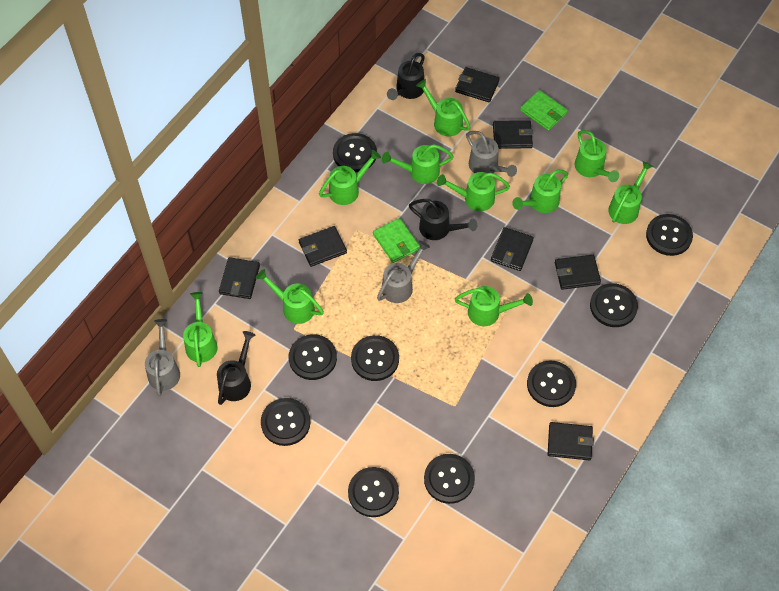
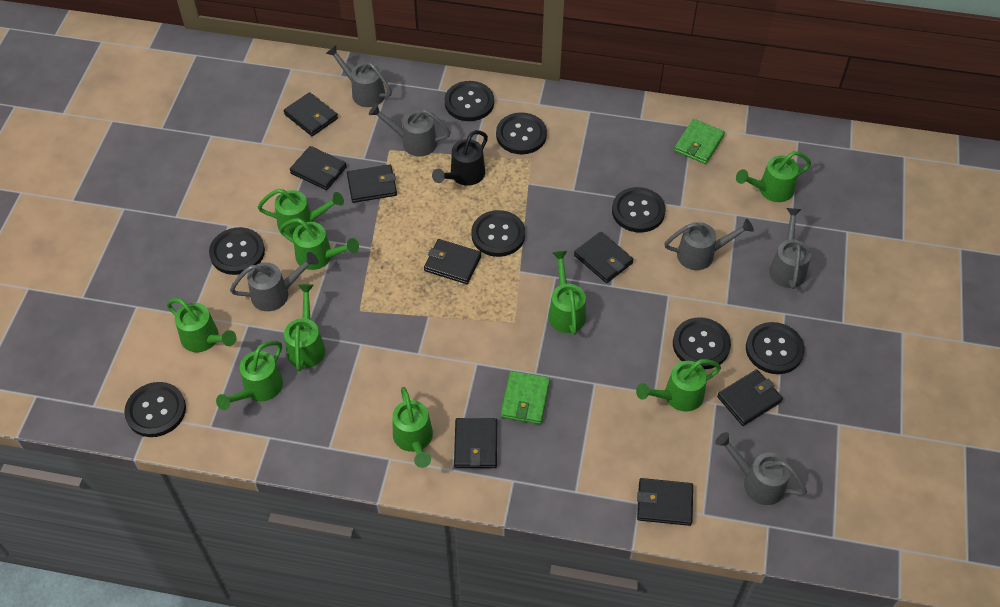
black button: [261,398,310,446] [289,334,337,380] [333,133,377,172] [348,467,399,517] [351,335,399,381] [424,454,475,504] [527,360,576,407] [590,283,638,327] [646,214,693,256] = 9 -> [124,382,186,437] [209,227,265,275] [445,81,494,121] [471,210,525,257] [496,112,547,154] [612,187,666,233] [673,317,731,369] [746,322,805,374] = 8
black wallet: [219,257,260,299] [299,226,347,267] [455,67,500,102] [491,227,534,271] [493,120,533,149] [548,422,594,460] [555,255,601,290] = 7 -> [284,92,338,136] [290,146,347,190] [347,164,397,203] [424,239,481,284] [454,418,497,468] [574,232,633,283] [637,478,693,526] [717,369,783,426] = 8
black watering can: [217,331,255,405] [387,53,425,100] [409,199,477,240] = 3 -> [432,130,488,186] = 1
green watering can: [183,292,218,367] [256,269,324,324] [319,150,381,205] [382,144,454,184] [416,79,470,136] [437,172,510,211] [455,286,533,326] [512,170,568,213] [575,130,619,182] [608,161,653,224] = 10 -> [167,298,236,352] [216,341,283,410] [257,189,344,238] [279,218,359,270] [284,284,325,371] [392,387,433,468] [548,251,586,335] [636,359,721,412] [736,151,811,202] = 9
grey watering can: [145,319,180,396] [377,241,430,303] [466,131,517,177] = 3 -> [230,252,319,311] [326,45,392,107] [369,103,451,157] [664,218,754,270] [715,432,807,505] [769,208,811,289] = 6

